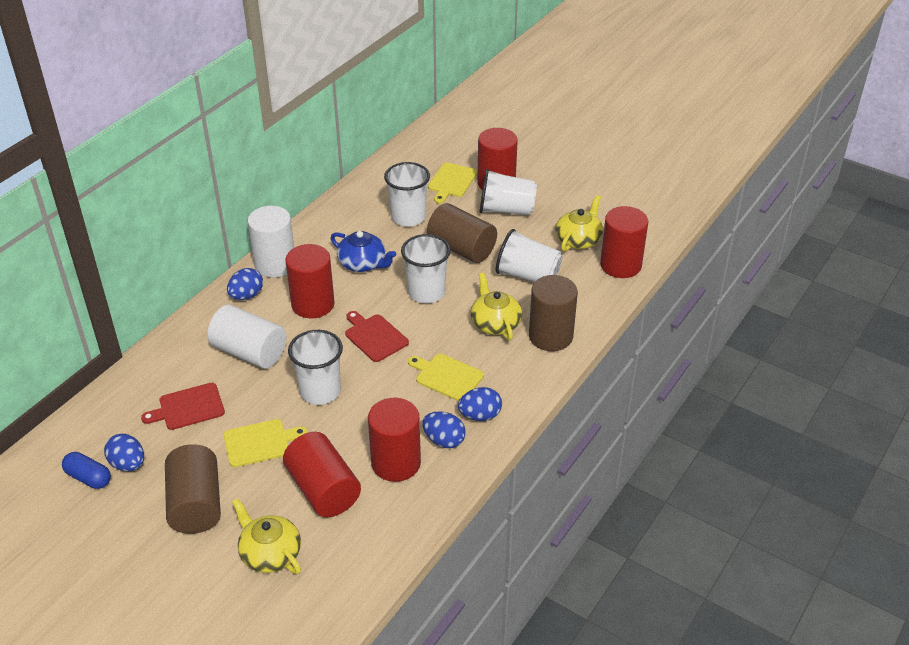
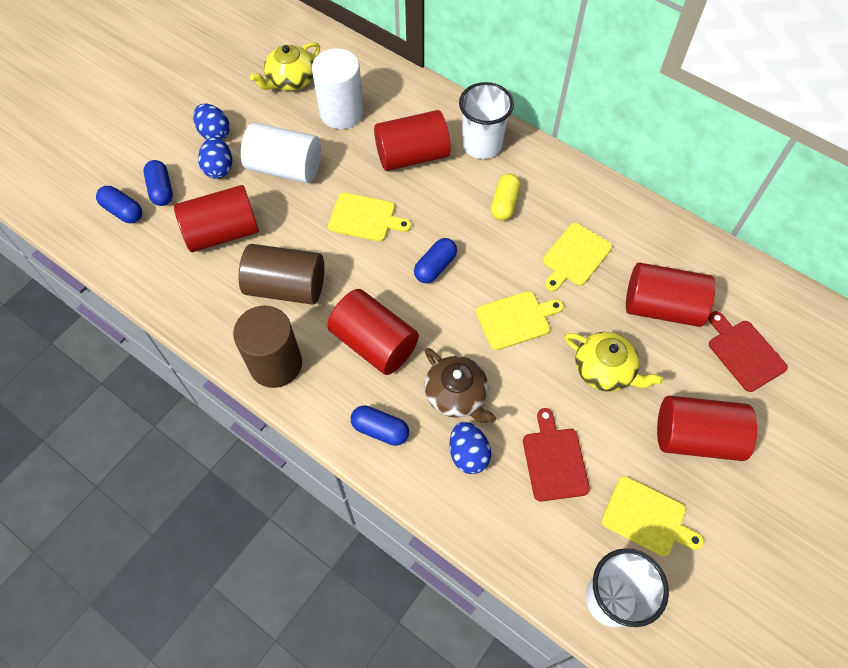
blue capsule: [62,452,111,489] = 1 -> [96,186,142,223] [144,160,173,206] [351,405,409,446] [414,238,457,283] = 4
blue egg: [104,434,144,471] [227,268,263,300] [422,411,466,448] [458,387,502,421] = 4 -> [193,104,230,140] [198,137,232,179] [450,422,491,474] = 3
blue teapot: [330,231,396,272] = 1 -> none = 0
brown cylinder: [165,444,221,534] [427,203,497,263] [529,275,578,351] = 3 -> [233,306,302,388] [239,244,324,305] = 2
brown teapot: none = 0 -> [424,348,496,423] = 1
white cup: [288,330,343,405] [384,162,430,227] [401,234,451,303] [479,169,537,215] [496,229,562,282] = 5 -> [459,82,514,159] [586,548,669,627] = 2
yellow capsule: none = 0 -> [491,174,521,221] = 1
yellow cutting board: [223,419,308,467] [408,354,484,401] [428,162,477,204] = 3 -> [328,192,411,242] [476,291,564,350] [543,223,612,292] [601,476,704,556] = 4
yellow teapot: [232,499,301,574] [471,272,522,340] [555,195,603,252] = 3 -> [250,42,320,91] [565,332,664,392] = 2

